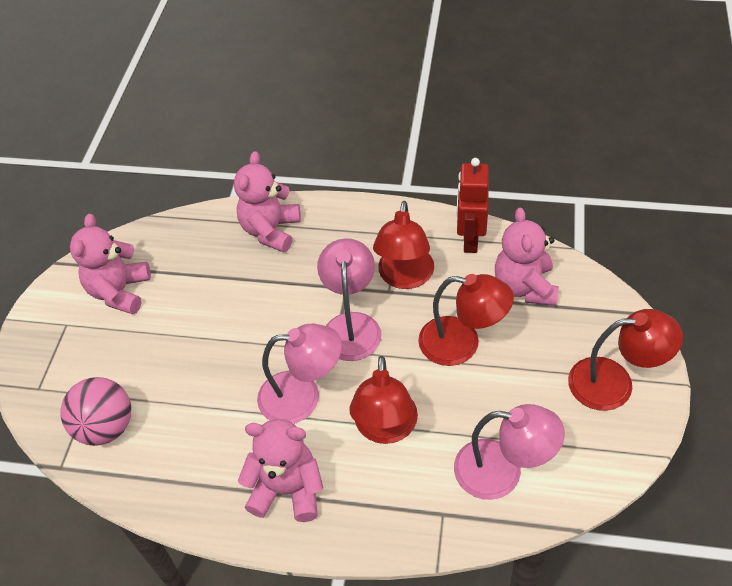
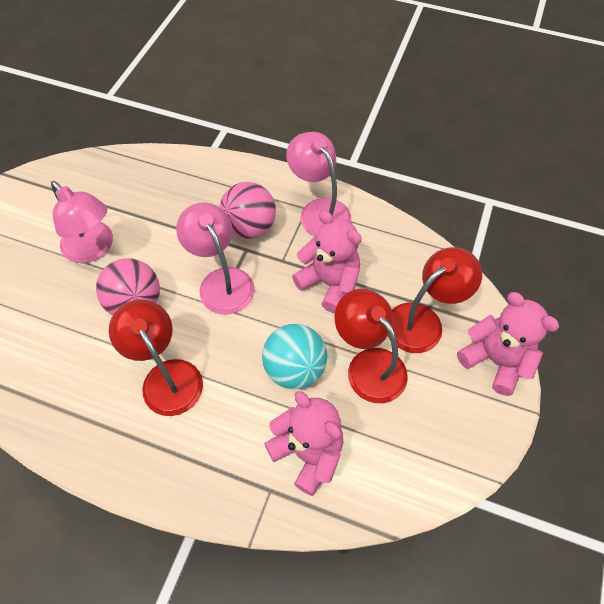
pink ball: [60,377,131,446] = 1 -> [96,258,160,316] [220,182,276,239] = 2
pink teddy bear: [70,214,151,314] [234,151,301,253] [238,419,323,522] [495,208,559,306] = 4 -> [264,391,343,496] [292,210,362,313] [457,292,559,396] = 3
red lamp: [349,356,418,444] [373,201,434,289] [418,274,514,366] [568,309,683,411] = 4 -> [109,299,203,416] [334,289,408,403] [388,247,482,353] = 3
red robot: [456,158,489,253] = 1 -> none = 0
turquoise ball: none = 0 -> [262,324,327,389] = 1

